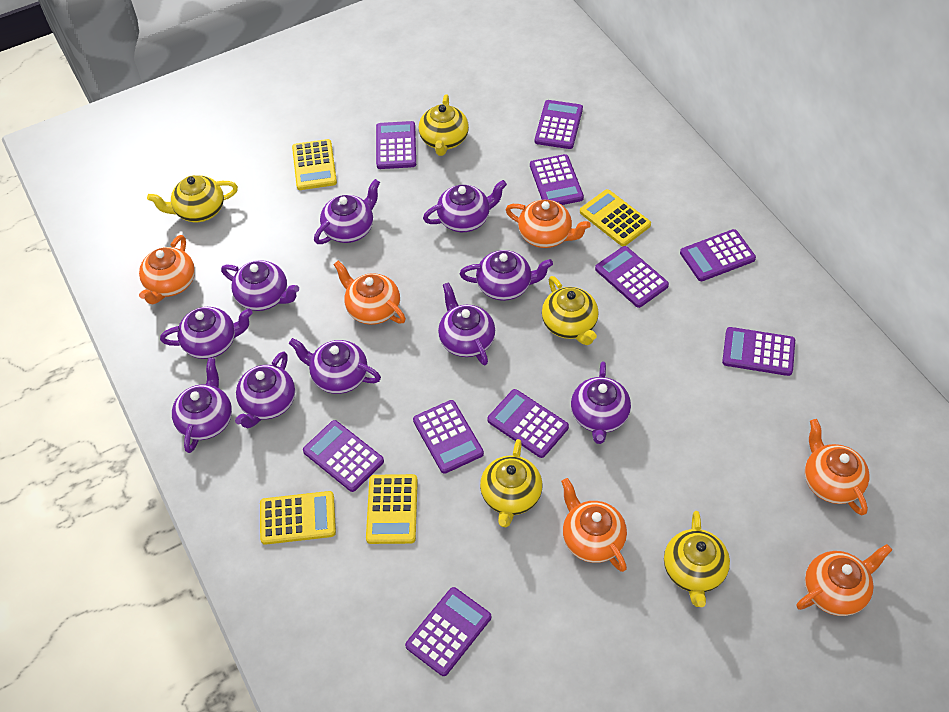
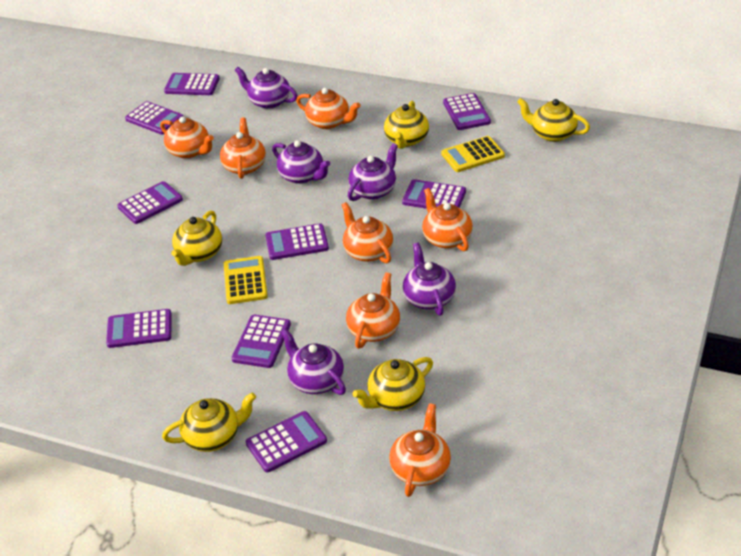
orange teapot: [139,235,195,305] [333,261,406,325] [506,200,591,248] [561,478,627,572] [797,544,892,616] [805,419,869,515] = 6 -> [160,116,214,159] [220,117,266,179] [296,88,361,129] [342,202,393,263] [346,272,400,349] [389,403,451,497] [422,188,473,251] = 7
purple calculator: [303,420,384,492] [376,121,416,169] [405,587,491,676] [413,400,484,474] [487,389,569,458] [530,154,584,205] [535,100,583,149] [595,246,669,308] [680,229,756,281] [722,327,795,376] = 10 -> [106,309,172,348] [117,181,183,224] [125,101,184,135] [164,73,220,95] [232,315,291,368] [246,411,327,472] [265,223,329,260] [402,179,466,209] [443,93,491,130] = 9
purple teapot: [160,307,253,359] [172,358,232,453] [221,260,299,311] [235,351,295,428] [289,338,381,394] [314,179,380,244] [423,180,507,232] [438,282,495,365] [460,250,553,301] [571,361,631,444] = 10 -> [235,67,298,109] [272,140,330,184] [281,328,346,395] [348,143,398,201] [403,243,456,316] = 5
yellow calculator: [260,491,336,545] [292,139,337,190] [366,474,418,544] [580,189,651,246] = 4 -> [224,256,268,304] [441,136,505,172] = 2

